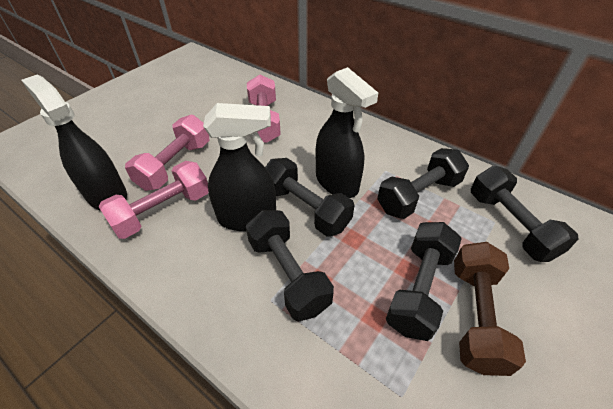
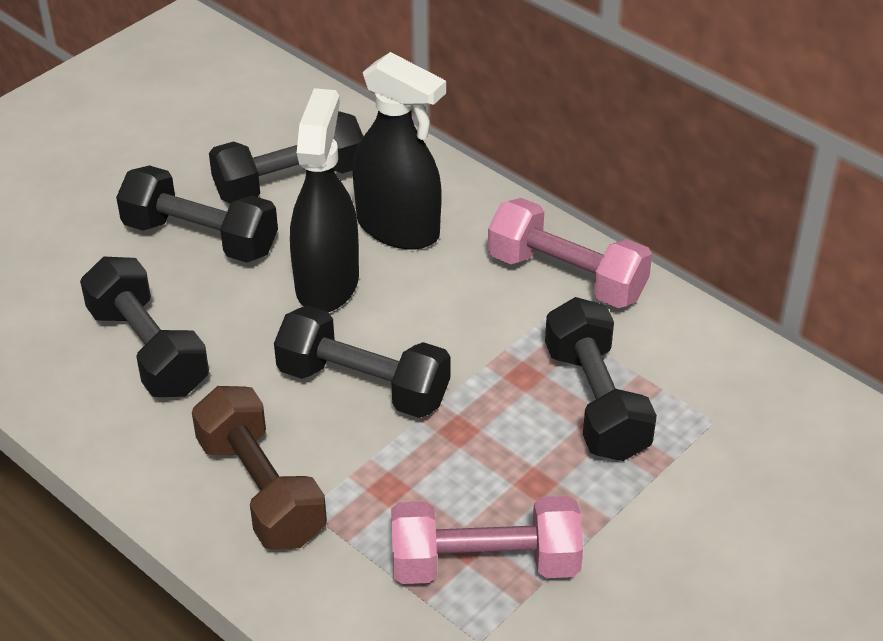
black spray bottle: [21,74,127,211] [203,103,276,231] [316,67,378,198] = 3 -> [290,88,359,312] [353,52,446,250] = 2
pink dumbbell: [98,161,209,239] [125,115,209,191] [247,75,281,143] = 3 -> [391,496,583,584] [488,198,652,308] = 2

